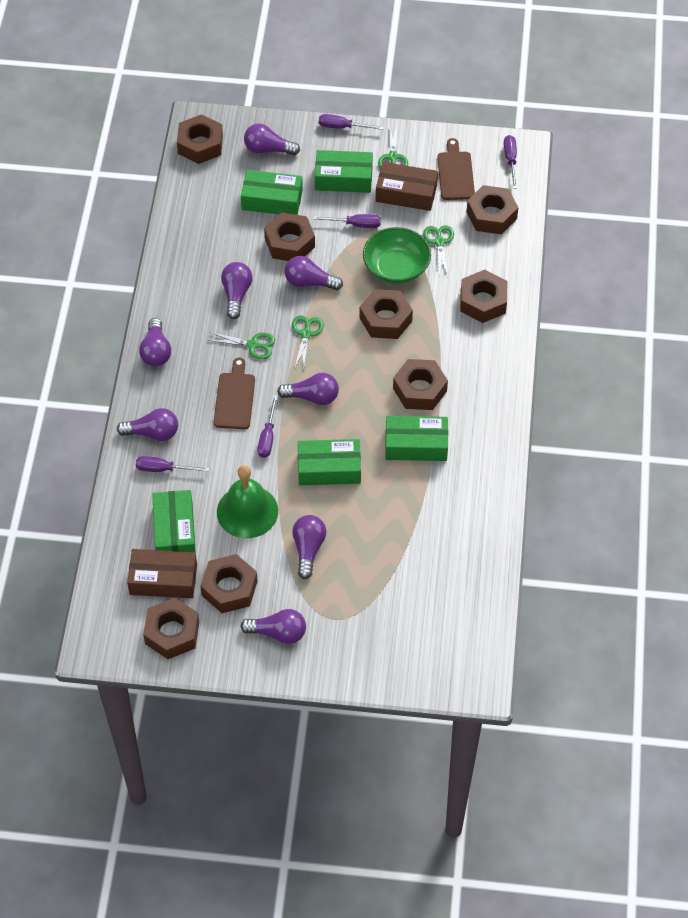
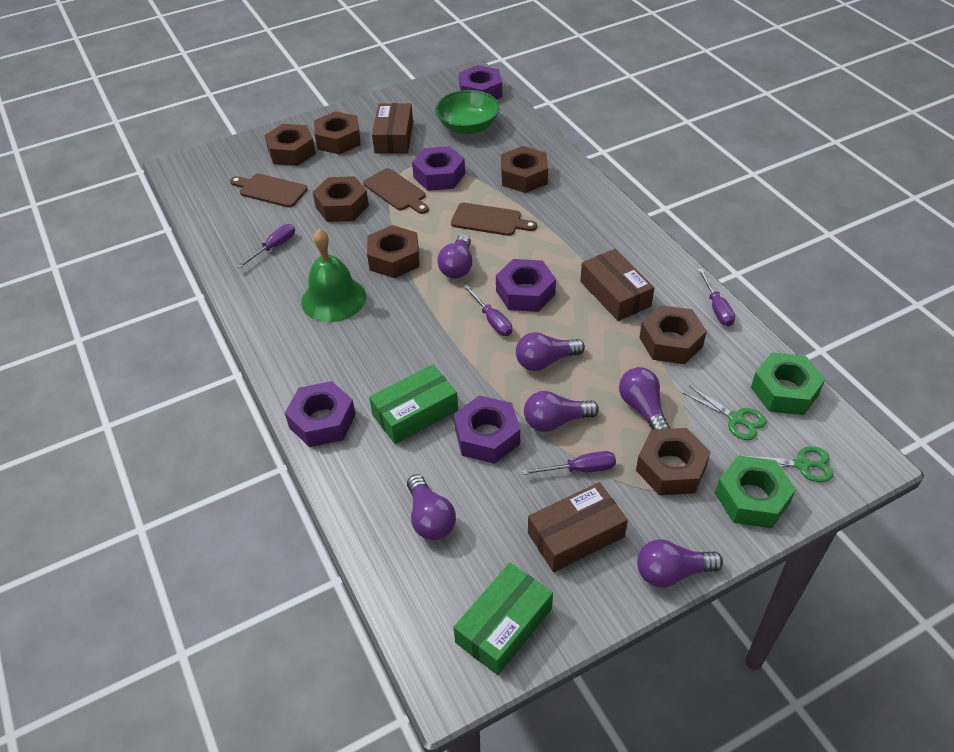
brown box: [127,549,197,598] [376,162,438,211] = 2 -> [372,103,413,154] [528,482,628,572] [580,249,654,321] = 3
brown cutting board: [214,358,255,429] [437,138,475,200] = 2 -> [230,174,308,208] [363,168,429,214] [451,203,537,236] = 3
brown nut: [143,598,199,659] [177,114,223,164] [200,554,258,613] [264,212,315,261] [360,289,413,339] [393,359,448,410] [460,270,507,323] [467,185,518,234] = 8 -> [264,124,316,166] [313,176,369,222] [314,111,361,155] [367,225,419,278] [501,146,548,193] [636,428,711,495] [639,305,707,364] = 7
green box: [152,490,196,553] [241,170,303,215] [298,439,361,485] [315,150,373,193] [385,416,448,461] = 5 -> [369,364,458,444] [453,563,553,675] = 2
green nut: none = 0 -> [715,455,796,528] [751,352,825,415] = 2
green scissors: [208,332,275,359] [292,315,324,371] [378,126,408,169] [423,225,454,276] = 4 -> [683,386,767,440] [740,446,833,482] = 2
purple light bulb: [117,408,178,441] [139,318,171,367] [221,262,253,319] [240,609,306,644] [244,124,300,155] [277,373,339,405] [285,256,343,290] [292,515,326,579] = 8 -> [407,474,456,540] [437,234,472,279] [516,332,585,371] [524,391,599,432] [619,367,670,430] [637,539,723,587] = 6
purple nut: none = 0 -> [285,381,356,447] [412,146,465,191] [454,395,520,464] [459,65,502,99] [496,259,556,312] = 5
purple screwdriver: [136,456,209,472] [257,395,278,458] [313,214,381,228] [319,114,384,130] [504,135,517,189] = 5 -> [236,224,295,269] [463,285,512,336] [522,451,616,475] [698,268,735,326] = 4

